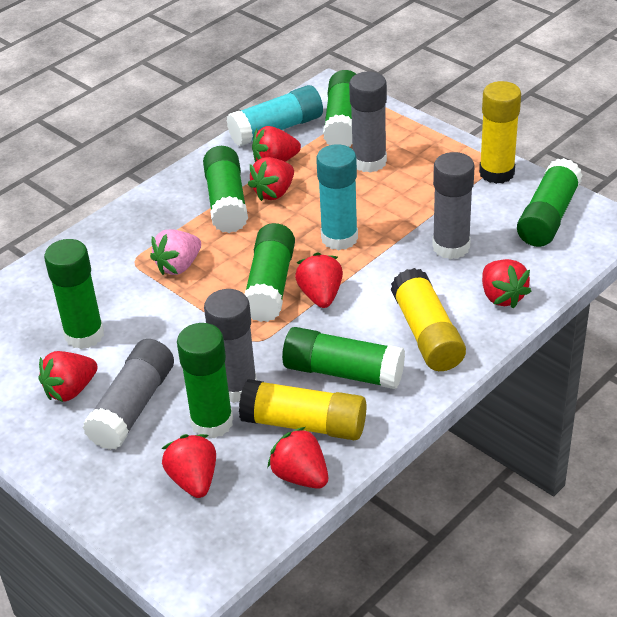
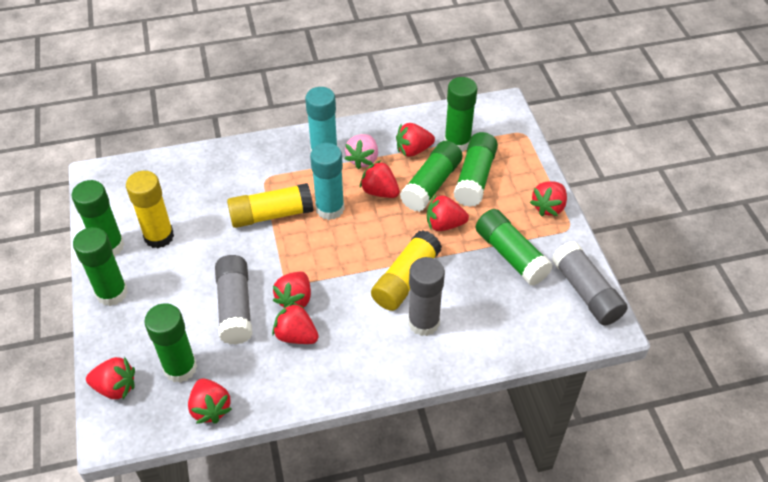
grey glue stick: [82,339,174,450] [204,289,257,403] [349,72,387,173] [432,152,475,259] = 4 -> [215,255,252,345] [408,257,445,336] [552,241,628,326] = 3
red strawberry: [39,351,98,402] [162,434,216,498] [248,157,294,201] [252,126,301,162] [267,427,328,489] [295,252,343,308] [482,259,532,309] = 7 -> [86,357,135,399] [188,378,232,424] [272,302,319,344] [273,271,311,310] [360,160,400,198] [396,123,435,157] [427,195,469,231] [530,181,567,216] = 8

